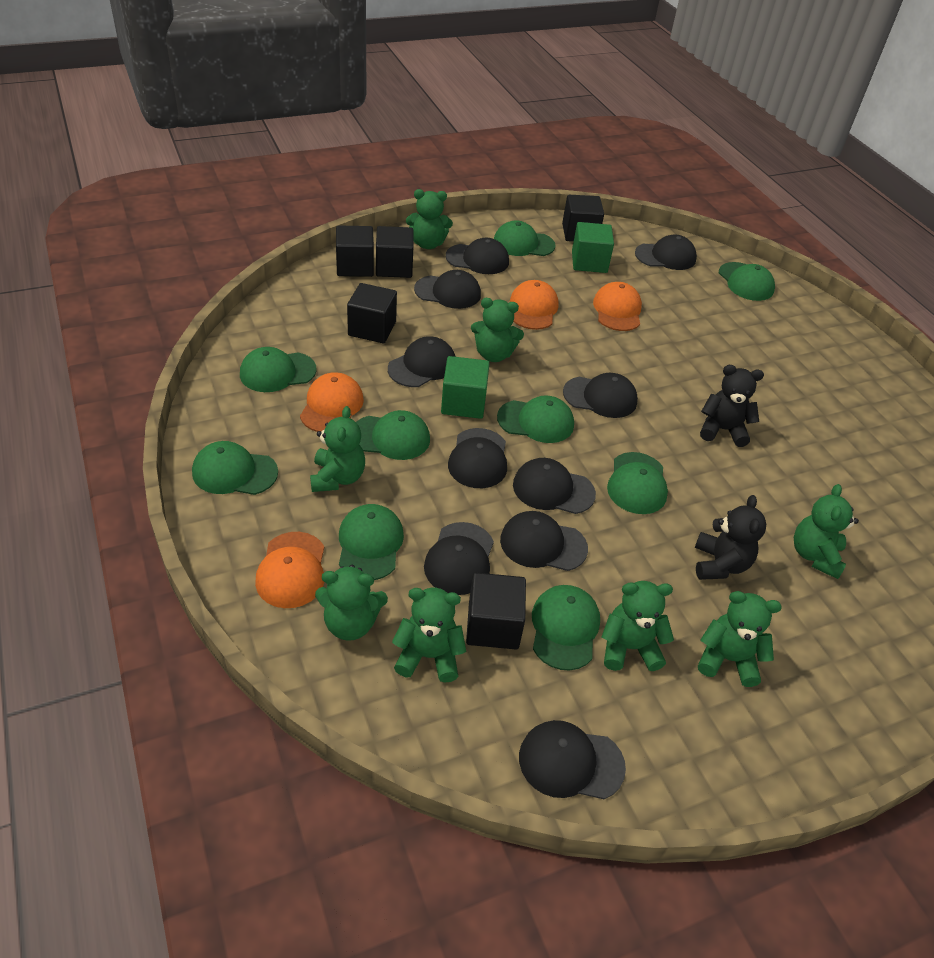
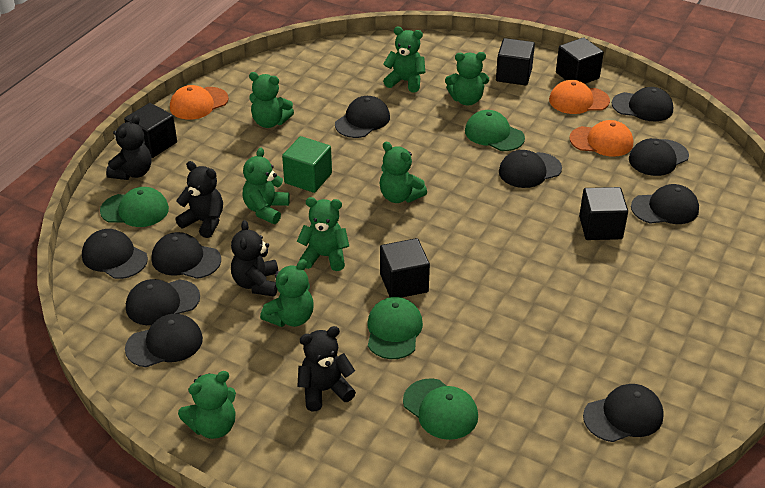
black teddy bear: [695,495,766,580] [700,365,764,447] = 2 -> [106,115,152,180] [175,161,223,238] [231,220,278,297] [297,326,356,411] = 4
green cap: [192,441,278,495] [240,347,317,392] [339,504,404,580] [356,410,430,460] [494,220,556,256] [497,396,574,443] [532,585,600,670] [607,452,668,514] [719,262,775,301] = 9 -> [100,187,169,227] [368,297,423,359] [403,378,478,440] [465,110,525,151] = 4
green cube: [441,356,490,419] [572,222,614,273] = 2 -> [282,136,332,193] = 1
orange cap: [255,532,324,608] [300,372,364,432] [510,280,559,330] [593,282,642,331] = 4 -> [170,85,229,120] [549,80,610,114] [569,120,633,157] = 3

